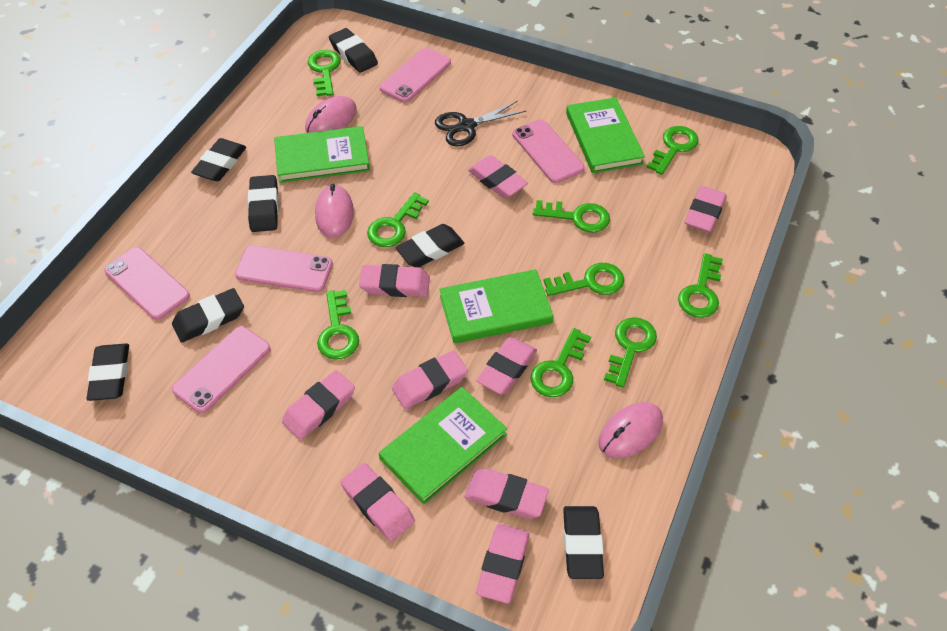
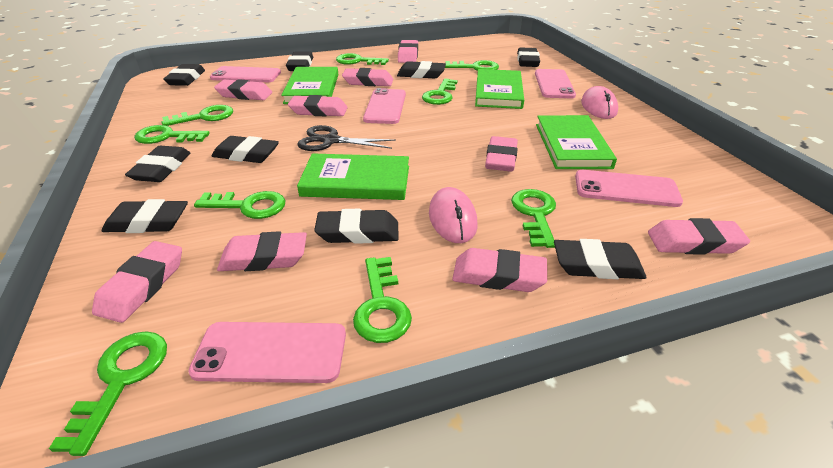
black eraser: [87,343,129,401] [172,288,244,342] [191,138,246,181] [248,175,279,232] [329,28,378,73] [396,224,464,267] [563,506,604,579] = 7 -> [102,199,188,233] [125,146,190,182] [163,64,205,86] [212,136,279,163] [286,52,313,71] [314,209,399,244] [397,61,446,78] [517,47,540,67] [554,239,646,279] = 9
pink mouse: [305,96,357,133] [315,184,354,238] [599,402,663,458] = 3 -> [429,187,478,243] [581,86,618,119] = 2

